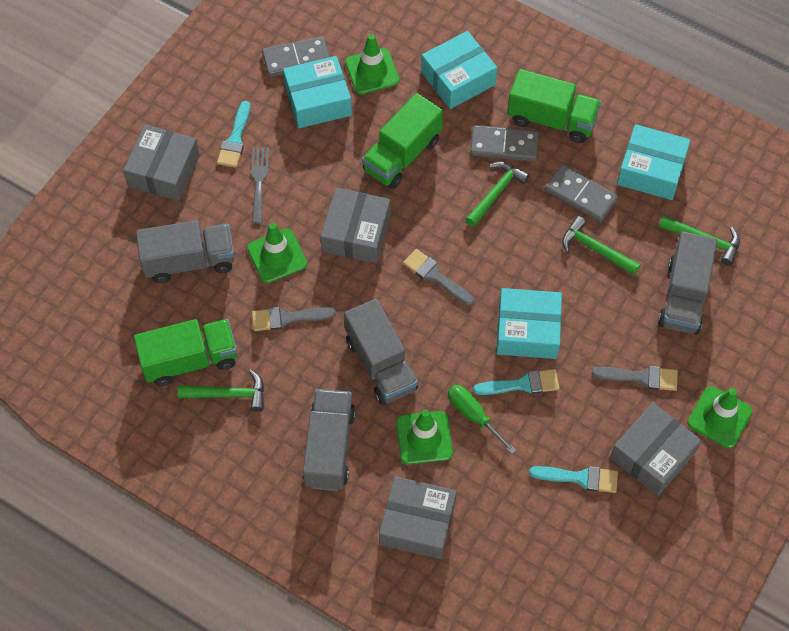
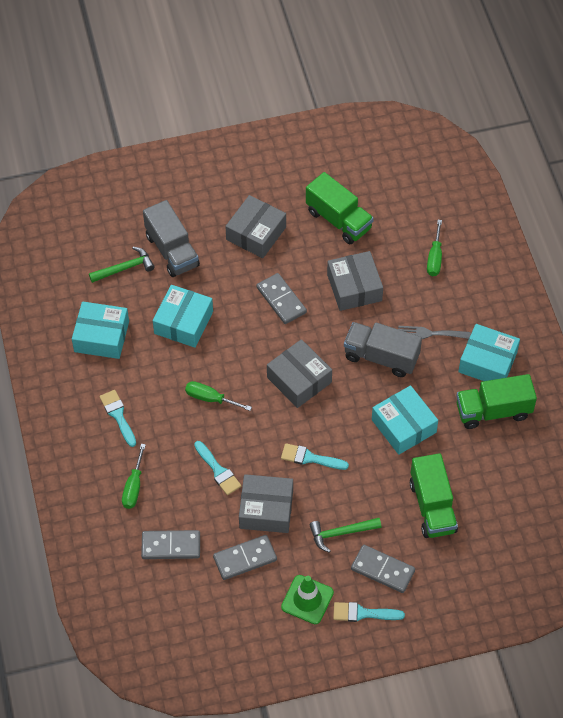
green hammer: [178,370,264,412] [465,162,530,227] [562,216,640,275] [659,215,740,266] = 4 -> [89,247,155,283] [309,518,381,553] = 2
green screwdriver: [448,385,516,454] = 1 -> [122,444,146,509] [185,381,252,411] [427,220,442,276] = 3
green traffic cone: [247,223,307,283] [345,34,400,94] [396,410,453,465] [687,386,753,448] = 4 -> [281,575,334,624] = 1
grey brush: [252,307,336,331] [403,249,474,306] [592,366,678,391] = 3 -> none = 0
grey domino: [262,36,330,77] [470,125,539,161] [545,165,618,222] = 3 -> [141,530,200,559] [213,535,277,580] [257,273,307,324] [351,545,415,593] = 4
grey truck: [136,220,234,283] [303,389,356,491] [344,299,418,405] [658,232,717,335] = 4 -> [143,200,200,277] [344,322,422,377] = 2
turquoise brush: [217,101,250,168] [473,369,559,395] [529,466,618,493] = 3 -> [100,390,136,447] [194,441,241,495] [281,443,349,470] [333,602,405,622] = 4

